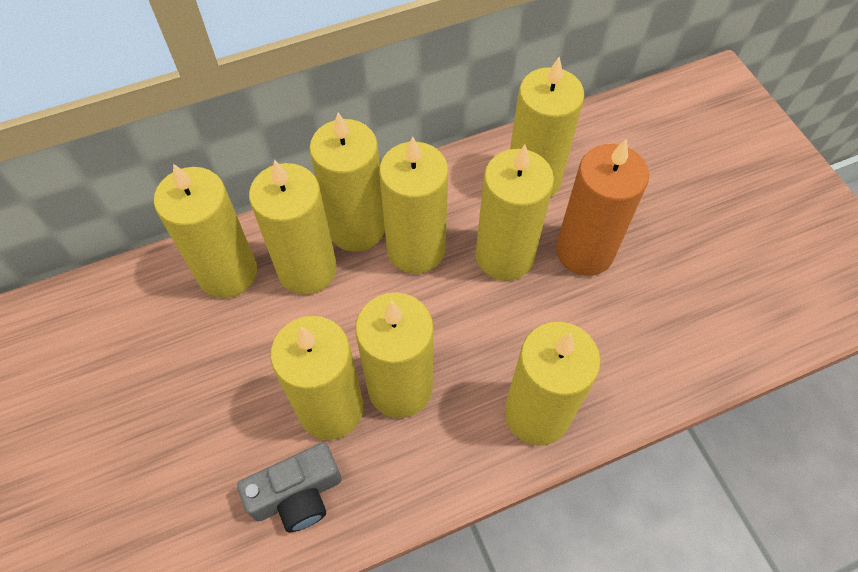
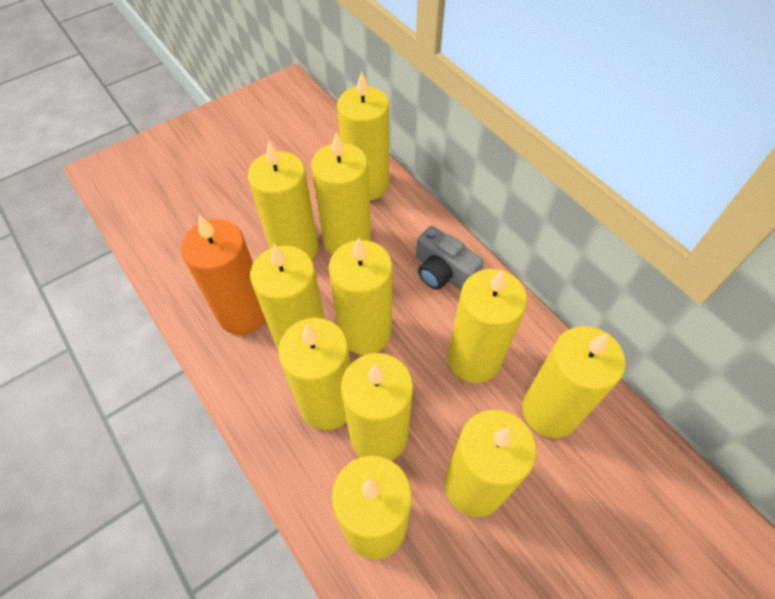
yellow candle: [154,164,257,298] [249,160,337,295] [270,316,363,440] [309,112,385,252] [355,292,433,418] [379,137,448,274] [476,145,554,281] [505,322,601,445] [510,57,584,197] = 9 -> [248,141,318,259] [250,244,325,349] [278,318,351,430] [311,132,371,255] [329,237,393,355] [332,455,412,560] [337,71,389,201] [341,353,413,460] [445,410,537,517] [448,269,527,383] [522,326,626,438] = 11

